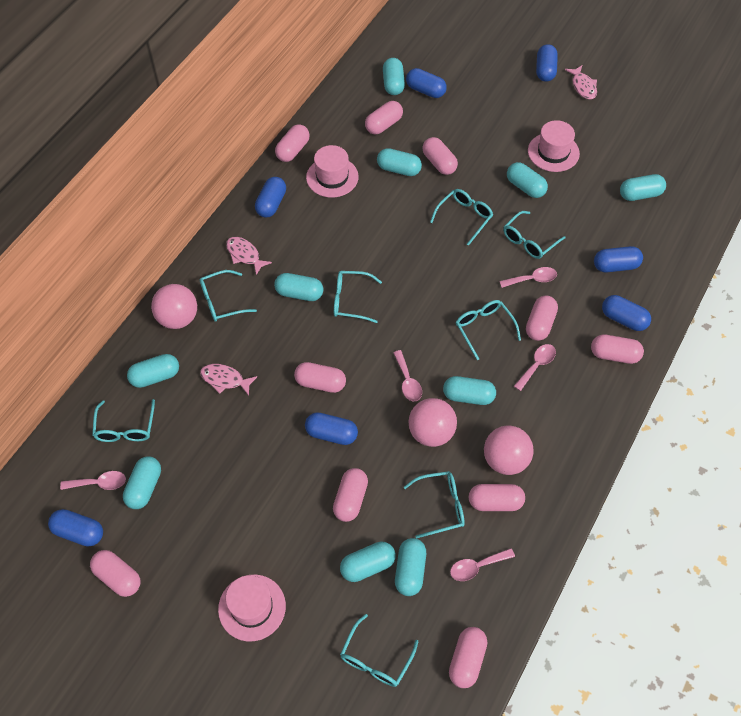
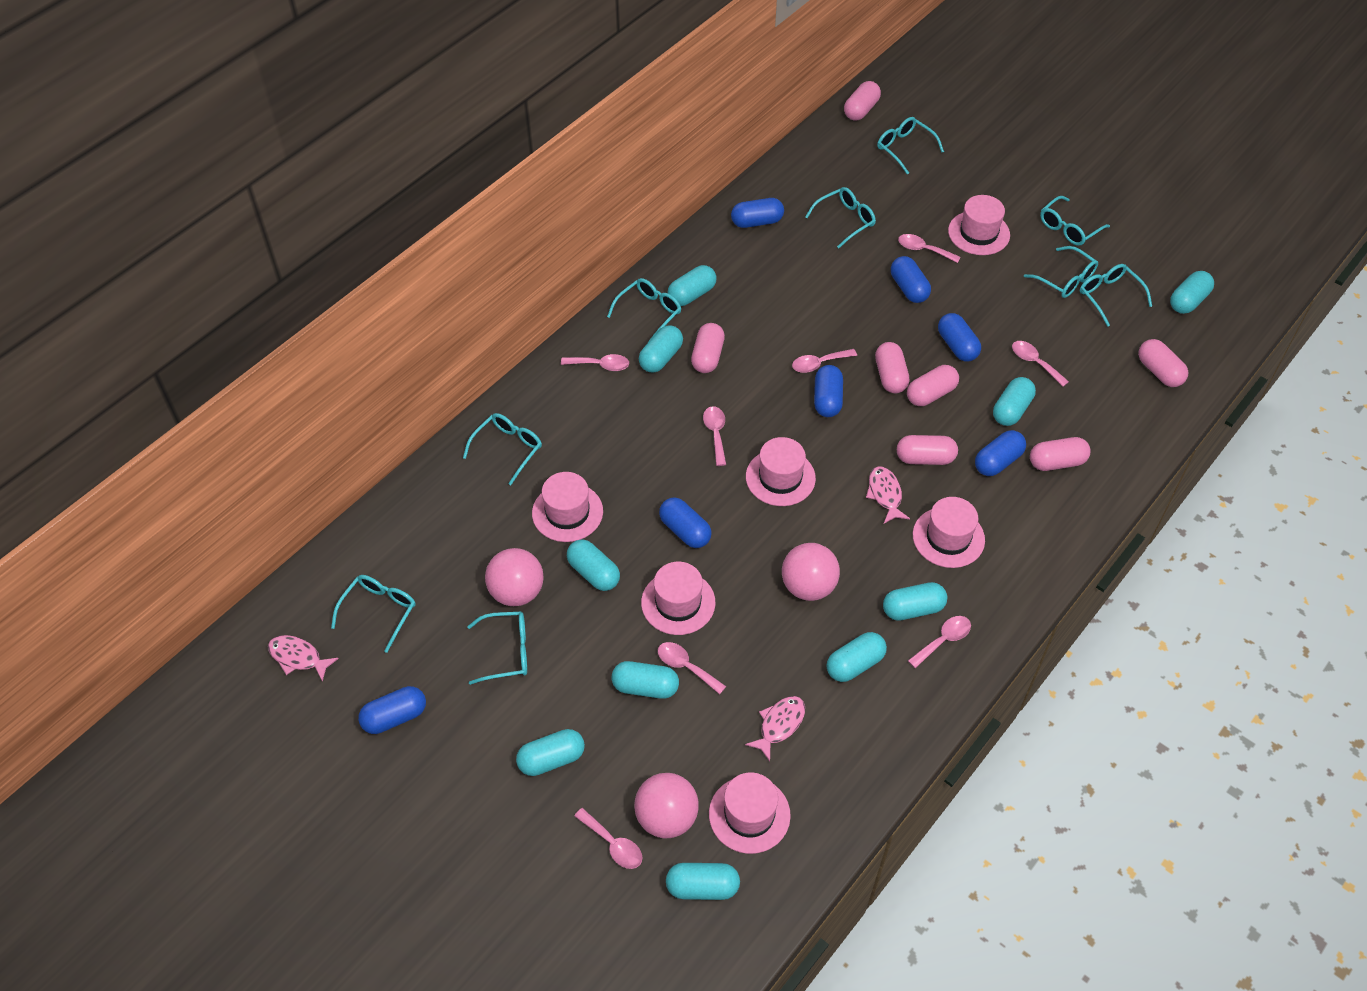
pink capsule: [90,550,140,597] [275,124,310,162] [294,362,346,393] [333,468,368,522] [365,101,403,134] [422,137,458,175] [449,627,487,688] [469,484,525,511] [526,296,558,341] [591,334,644,364] = 10 -> [691,323,725,373] [844,81,881,121] [875,342,909,393] [897,435,958,465] [907,365,959,406] [1030,437,1091,471] [1138,339,1188,387] = 7
pink hat: [218,575,286,642] [306,145,359,198] [528,120,580,172] = 3 -> [532,472,603,542] [641,562,716,635] [709,772,791,854] [746,437,816,506] [913,497,985,568] [948,195,1010,255] = 6
pink spoon: [60,471,126,490] [393,350,422,401] [450,548,515,581] [499,267,557,288] [514,344,556,391] = 5 -> [561,354,629,371] [574,808,643,869] [658,642,726,694] [703,406,726,466] [792,349,857,373] [898,234,961,263] [908,616,971,668] [1012,341,1069,387] = 8
turquoise glasses: [92,399,155,442] [200,270,257,322] [334,271,382,323] [340,614,418,687] [404,471,465,538] [430,189,493,246] [456,300,521,360] [503,211,566,259] = 8 -> [331,575,415,653] [463,413,542,485] [467,612,527,685] [607,278,681,342] [805,187,876,248] [877,117,944,175] [1024,246,1098,298] [1040,196,1110,246] [1080,264,1152,327] = 9

